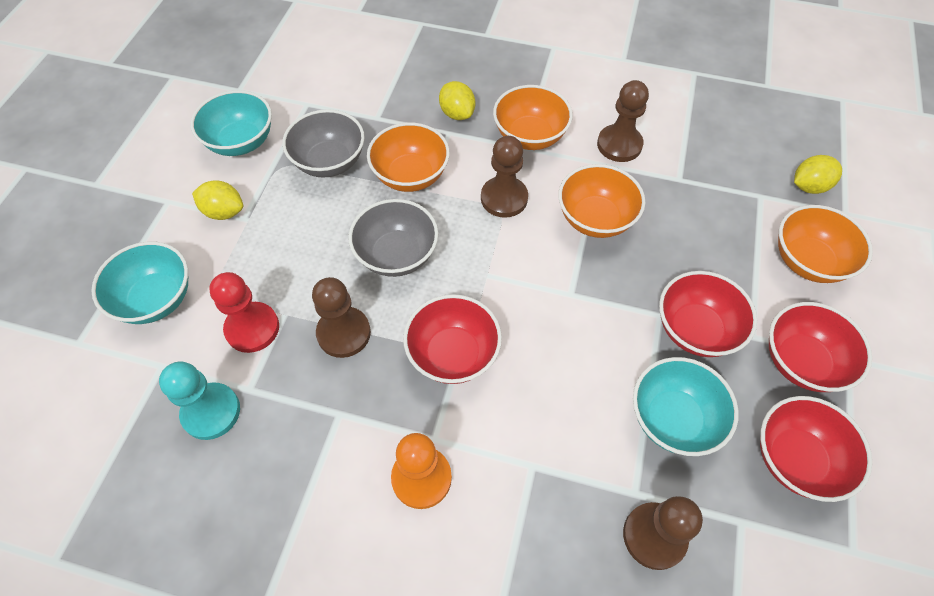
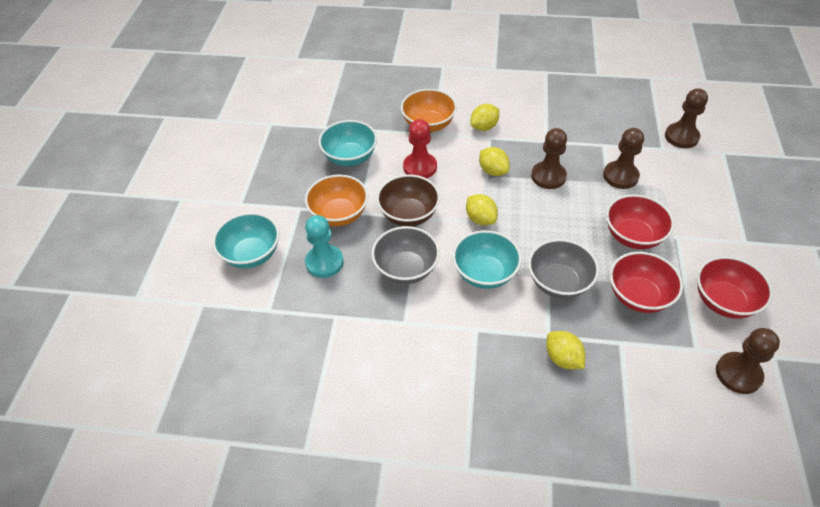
brown bowl: none = 0 -> [376,175,440,226] = 1
orange bowl: [367,123,450,192] [493,85,573,150] [558,164,645,238] [778,205,873,283] = 4 -> [305,174,368,226] [401,89,457,132] = 2
orange pawn: [391,433,452,509] = 1 -> none = 0
red bowl: [403,294,502,384] [659,271,757,357] [760,396,872,502] [769,302,872,392] = 4 -> [606,194,674,249] [610,252,683,313] [697,256,773,318] = 3
yellow lemon: [192,180,243,220] [439,81,476,120] [794,155,842,194] = 3 -> [466,194,498,225] [470,104,499,131] [479,147,510,176] [546,331,585,369] = 4

